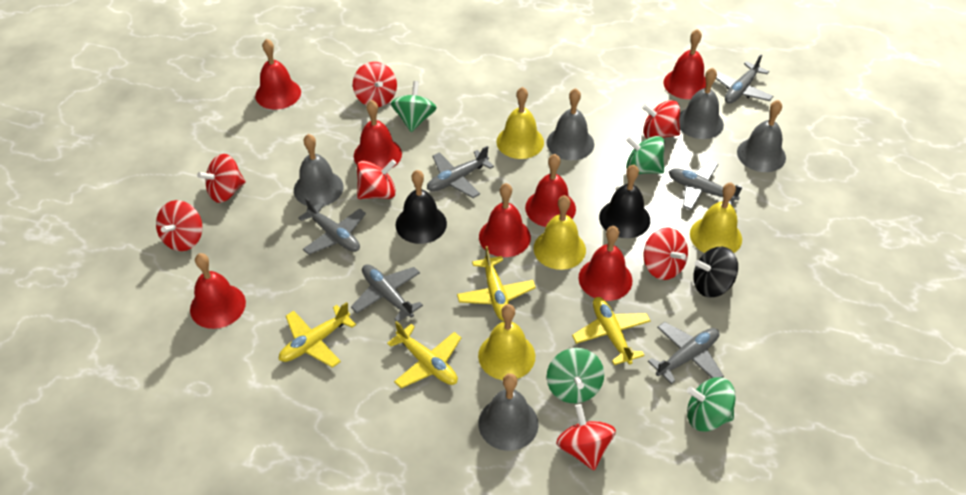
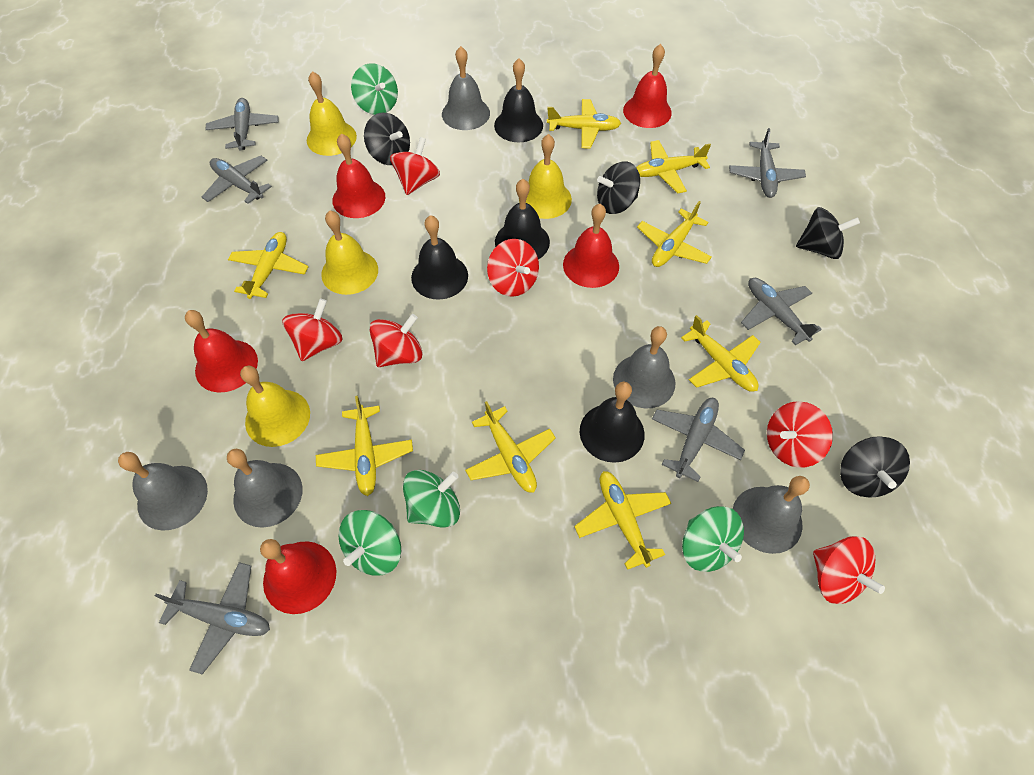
black bell: [395,170,447,244] [599,165,650,238] = 2 -> [411,215,468,299] [494,58,543,142] [495,179,550,259] [580,382,645,463] = 4
black spinning top: [693,247,738,297] = 1 -> [364,113,410,165] [597,161,640,214] [796,207,860,259] [840,436,910,498] = 4
red bell: [190,253,246,329] [255,39,301,109] [354,100,402,168] [479,183,531,257] [525,154,576,227] [579,226,632,301] [663,29,706,99] = 7 -> [185,310,258,393] [260,539,336,614] [332,134,385,218] [563,204,619,288] [623,44,672,128] = 5
red spinning top: [156,200,203,251] [197,154,245,203] [353,62,397,107] [357,159,396,199] [556,404,616,470] [642,100,680,139] [643,227,688,280] = 7 -> [282,298,342,361] [369,314,423,367] [390,137,440,195] [487,239,539,297] [767,401,833,468] [813,536,885,604] = 6
yellow plane: [279,302,356,368] [387,321,461,388] [457,246,536,321] [572,297,651,365] = 4 -> [228,232,308,299] [316,396,413,496] [465,401,556,493] [547,99,621,149] [574,471,671,570] [636,140,711,193] [637,201,712,267] [681,315,761,392] = 8

